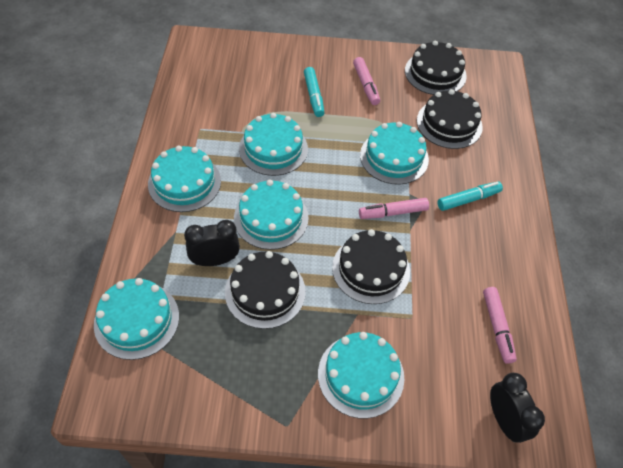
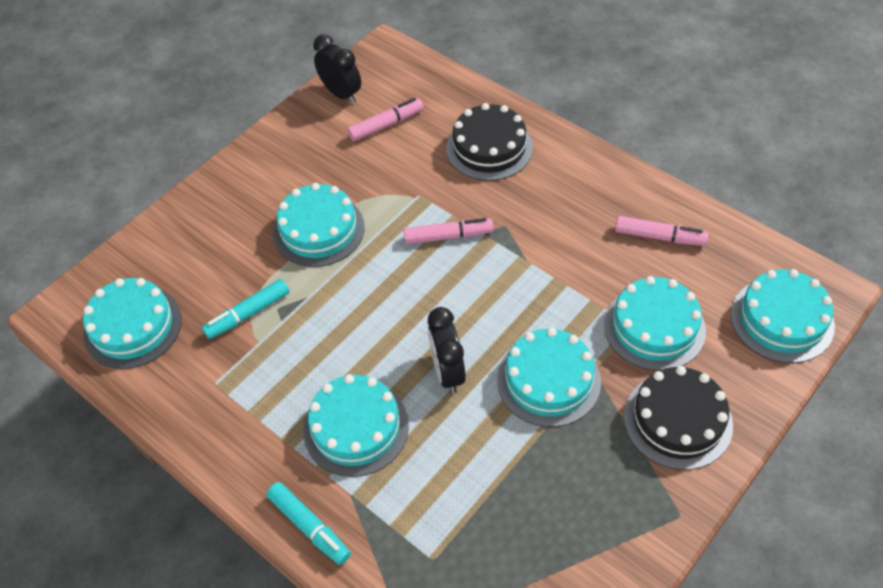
black cake: [225,251,306,329] [332,229,410,304] [405,41,467,95] [417,89,483,149] = 4 -> [446,103,533,181] [624,366,733,470] = 2

